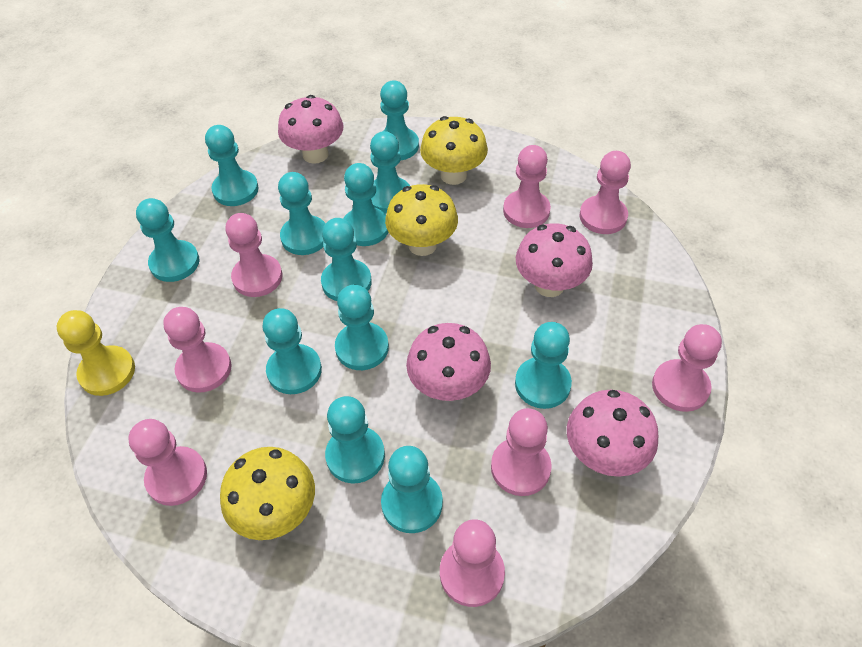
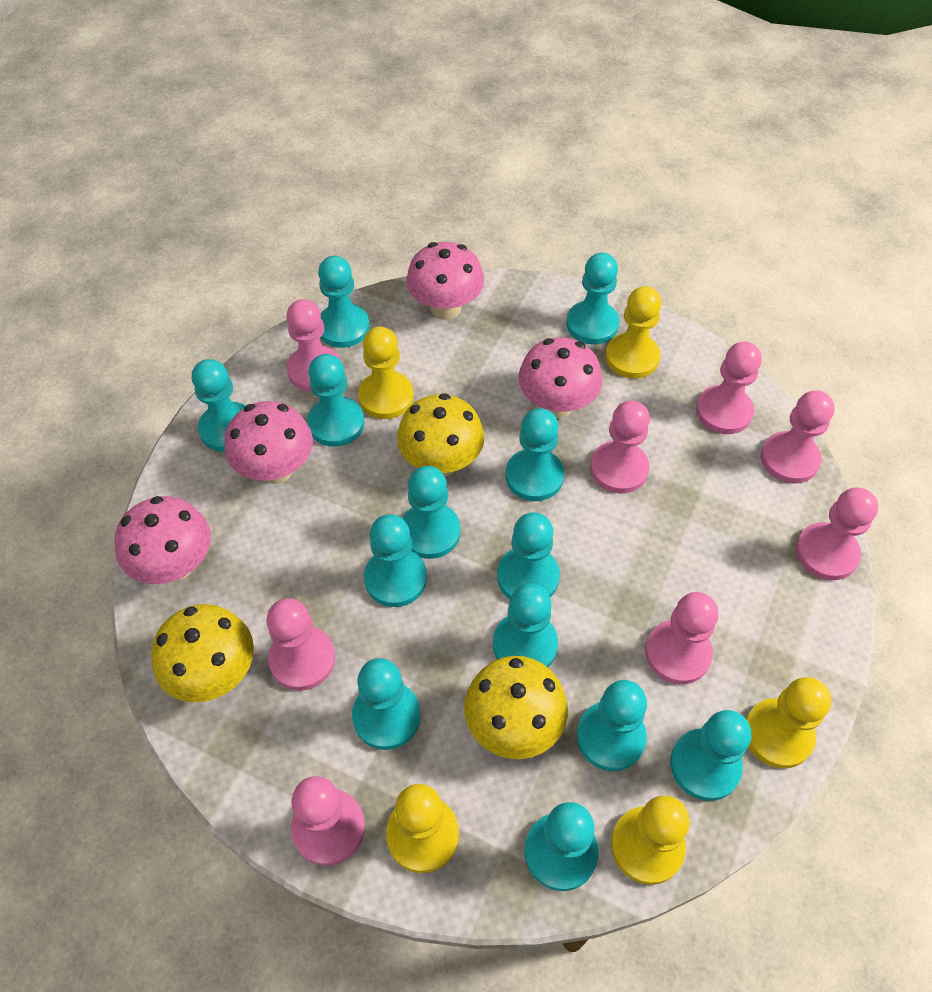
turquoise pawn: [136,198,200,282] [205,125,259,206] [262,308,322,394] [278,172,326,255] [321,218,372,301] [325,396,385,483] [335,285,389,370] [343,163,388,246] [370,131,410,214] [380,81,419,161] [381,446,443,533] [515,322,572,409] = 12 -> [192,359,246,452] [307,354,364,447] [318,256,370,348] [352,658,421,750] [364,514,427,607] [402,466,461,559] [493,583,558,667] [497,512,560,599] [505,408,564,501] [524,802,598,891] [566,253,620,345] [577,680,647,771] [670,710,751,801] = 13
yellow pawn: [57,310,135,396] = 1 -> [358,327,414,419] [386,784,459,873] [605,286,662,379] [611,796,690,885] [746,677,831,768] = 5

